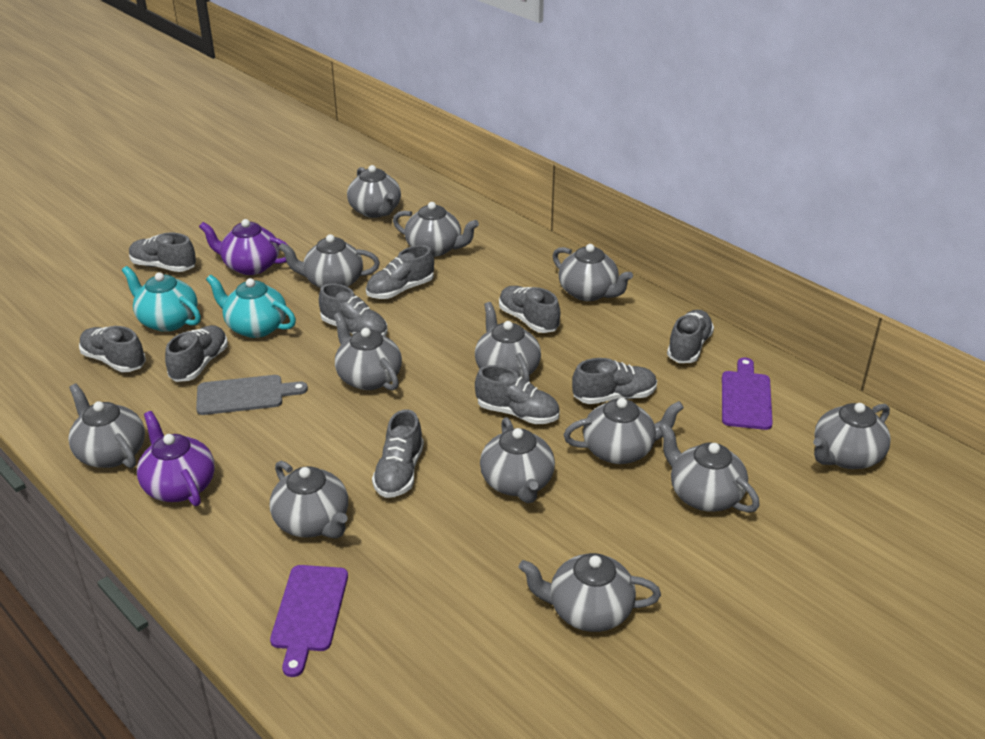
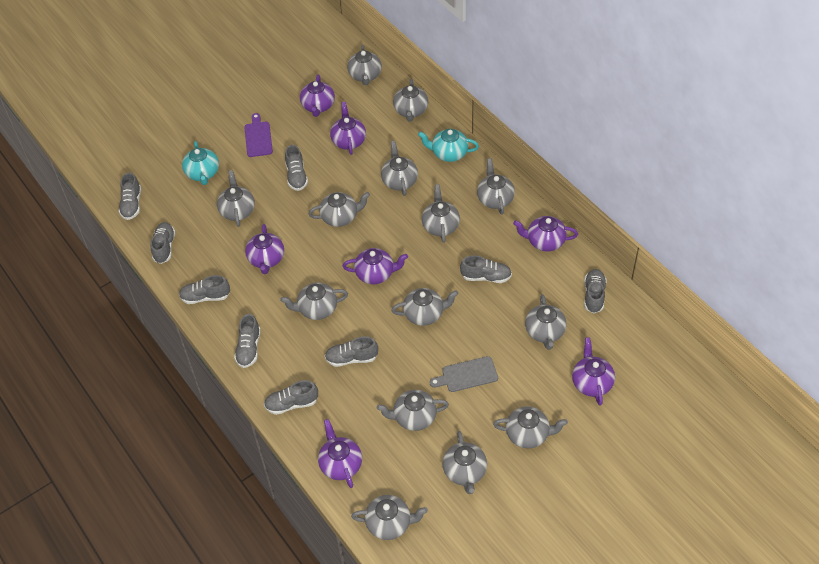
grey shoe: [79,326,146,372] [129,233,196,272] [165,325,228,382] [319,283,387,336] [366,245,434,299] [372,409,424,498] [475,365,560,424] [499,286,560,333] [572,358,657,404] [667,310,714,363] = 10 -> [119,173,141,220] [151,222,175,264] [179,275,230,304] [234,314,261,368] [264,380,318,415] [285,145,308,191] [325,336,378,367] [460,255,512,283] [584,269,607,313] = 9
grey teapot: [68,384,145,468] [270,461,348,539] [278,234,380,288] [334,312,402,391] [347,165,401,218] [393,202,479,257] [475,302,541,382] [480,417,555,503] [518,553,661,632] [553,244,633,301] [564,398,684,464] [659,423,760,513] [813,403,891,469] = 13 -> [217,170,255,227] [280,283,348,320] [309,192,370,227] [347,45,382,85] [351,495,428,540] [376,390,449,431] [381,141,418,196] [391,288,458,326] [393,79,428,122] [422,184,460,243] [442,431,487,494] [477,158,515,215] [493,406,568,448] [525,294,566,350] = 14
purple cutting board: [270,565,348,677] [722,357,773,430] = 2 -> [244,113,273,157] = 1
purple teapot: [137,411,215,506] [199,219,289,275] = 2 -> [245,224,284,274] [300,74,335,117] [318,419,362,488] [330,102,366,155] [343,248,408,284] [513,216,578,251] [572,337,615,406] = 7

